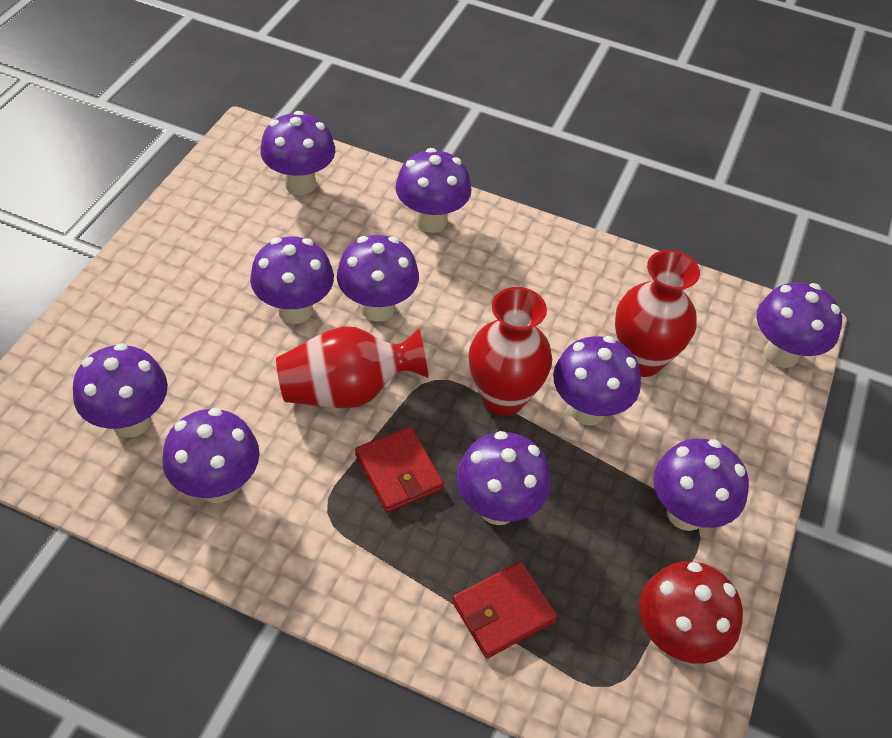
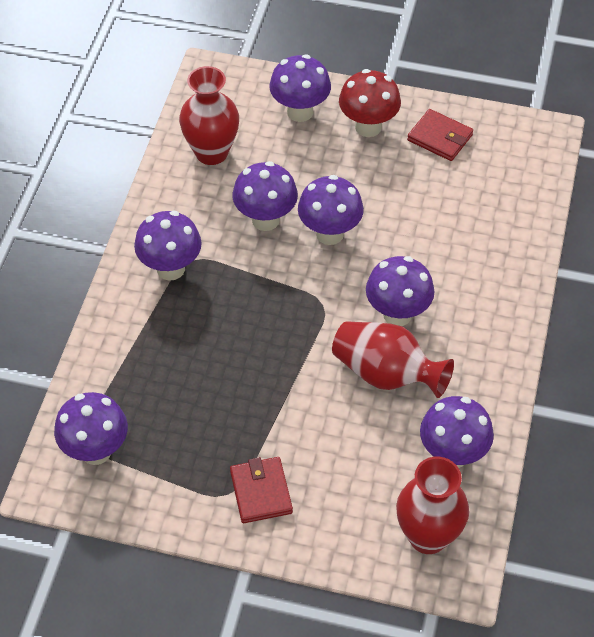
purple mushroom: [73,343,168,438] [162,408,259,503] [250,237,334,324] [260,111,335,195] [337,235,419,322] [395,148,472,233] [456,431,551,525] [553,336,641,425] [653,439,749,531] [757,282,842,368] = 10 -> [54,392,128,465] [134,211,202,281] [232,161,298,231] [269,54,331,122] [298,175,364,245] [366,256,435,326] [420,396,494,468] = 7

